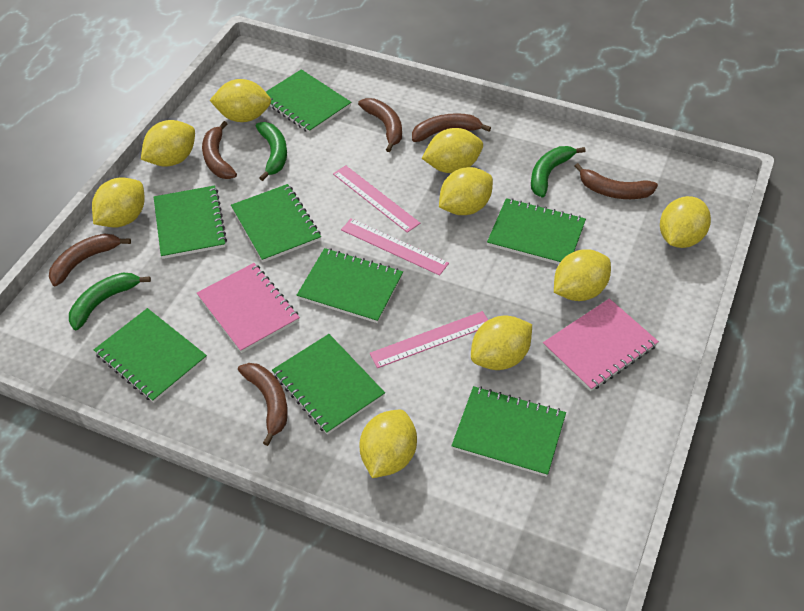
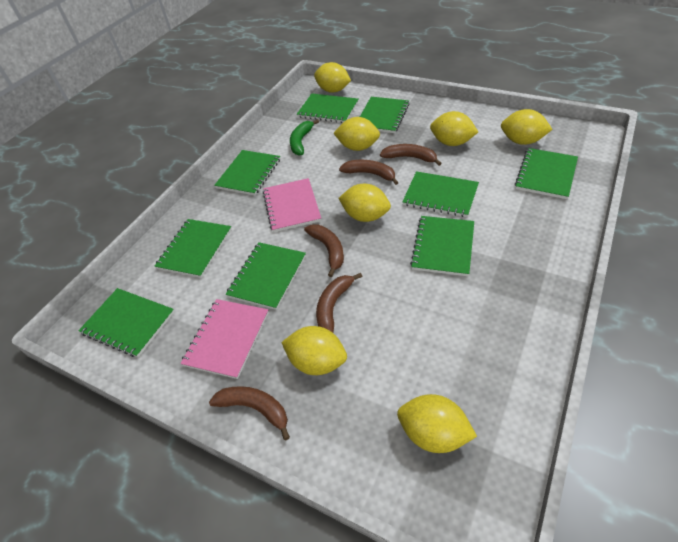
brown banana: [49,233,131,286] [202,121,237,179] [238,363,288,446] [358,98,402,152] [412,113,491,142] [575,163,658,199] = 6 -> [209,386,290,440] [304,225,344,277] [316,273,363,333] [339,160,399,185] [380,144,442,166] = 5
green banana: [69,273,151,330] [256,122,287,181] [531,146,585,198] = 3 -> [290,119,319,156] = 1
green notebook: [94,308,207,403] [154,185,227,259] [231,184,321,262] [266,69,351,133] [272,334,385,435] [297,248,403,323] [451,386,566,477] [487,198,586,264] = 8 -> [78,288,174,357] [155,219,232,278] [214,150,280,195] [226,242,306,310] [297,94,358,123] [360,97,409,133] [402,171,479,217] [410,216,474,276] [515,148,578,199] = 9
pink ruler: [333,165,420,233] [341,218,449,276] [370,311,488,368] = 3 -> none = 0
yellow lemon: [92,178,144,228] [141,120,195,167] [210,79,271,122] [359,410,417,478] [422,128,483,173] [439,167,493,215] [471,315,532,370] [554,249,611,301] [660,196,711,248] = 9 -> [281,326,347,375] [314,62,351,93] [333,117,380,151] [339,184,391,222] [397,394,477,453] [430,111,478,146] [501,109,553,145] = 7

